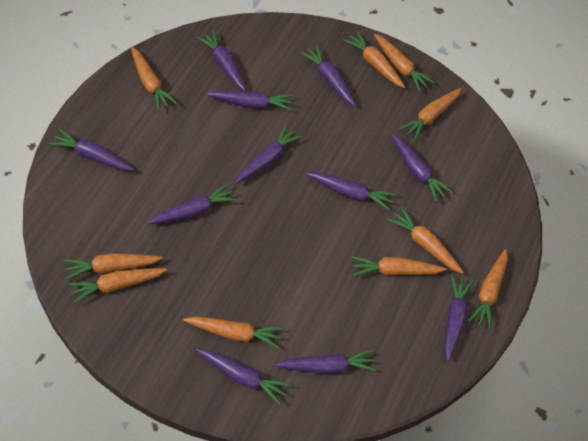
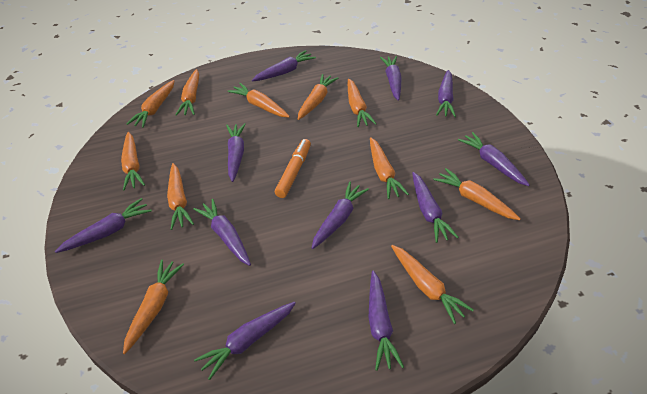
orange carrot: [64,253,163,280] [68,268,167,303] [131,47,177,111] [183,317,283,349] [343,31,405,88] [352,256,447,276] [374,34,435,92] [387,207,464,274] [399,88,461,141] [468,249,508,329] = 10 -> [121,132,145,191] [123,260,184,354] [127,80,174,128] [167,163,194,230] [176,69,199,116] [227,83,290,117] [298,74,338,120] [348,79,376,127] [370,137,409,199] [391,245,474,324] [434,168,521,220] = 11
orange marker: none = 0 -> [275,139,311,198] = 1

